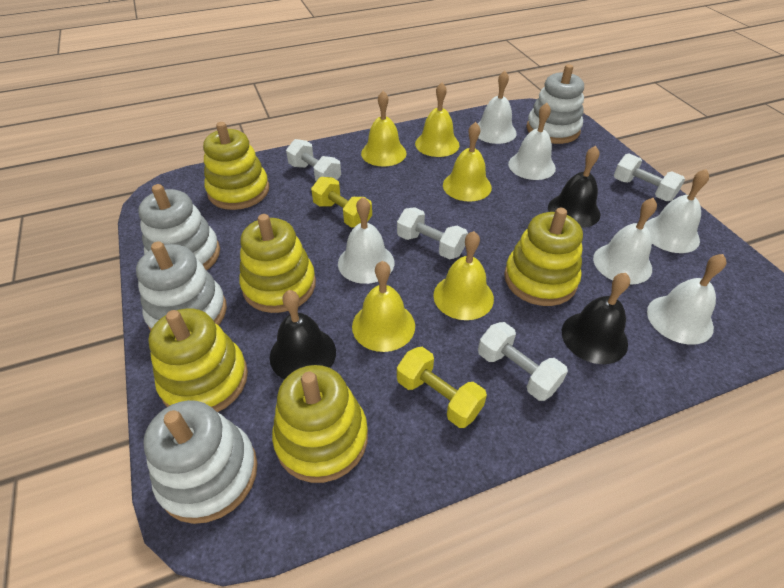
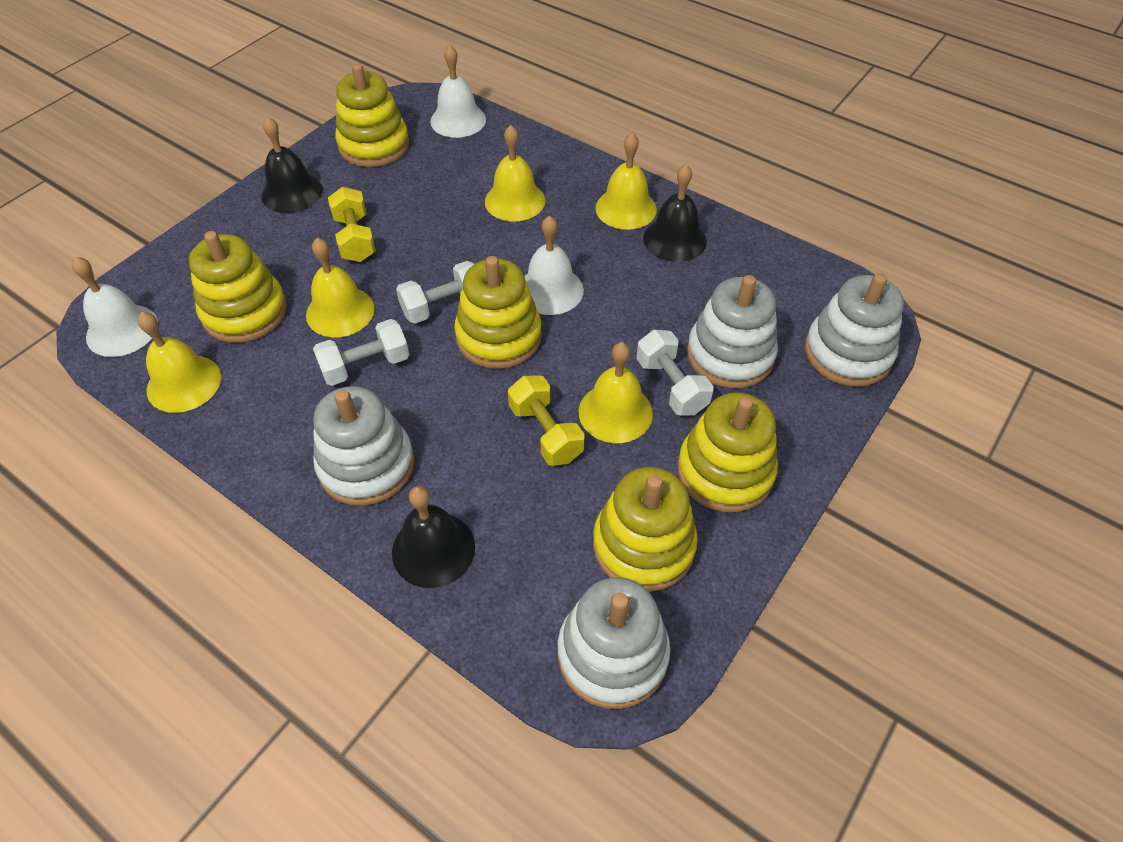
white bell: [338,197,394,284] [478,71,517,144] [508,103,556,180] [593,198,657,284] [644,169,709,253] [647,254,726,345] = 6 -> [72,257,158,357] [430,44,486,138] [524,216,584,315] = 3
white dumbbell: [286,139,341,181] [397,207,468,260] [478,322,568,401] [614,153,685,201] = 4 -> [313,319,410,386] [396,261,474,323] [636,330,714,416] = 3

